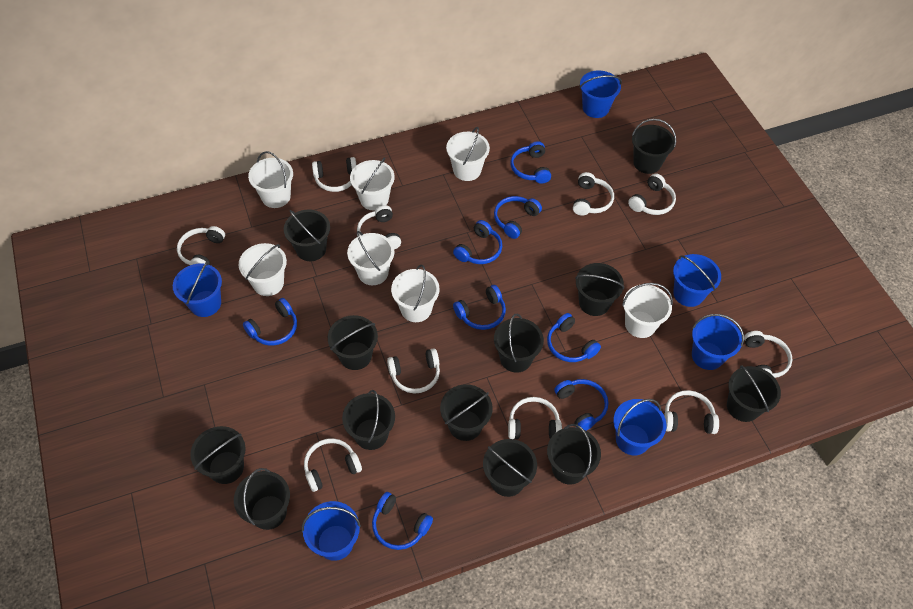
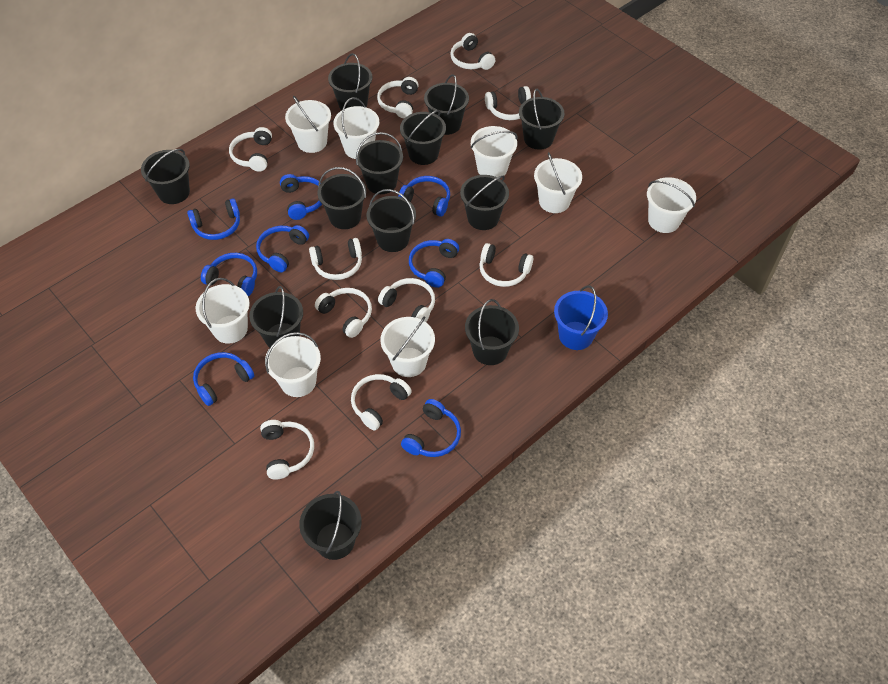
blue bucket: [173,261,222,317] [302,501,361,561] [579,71,622,118] [613,399,666,456] [673,254,721,307] [692,314,744,370] = 6 -> [554,285,608,350] = 1
white bucket: [239,243,287,296] [248,151,293,208] [347,231,394,285] [350,158,395,211] [391,265,440,322] [446,127,490,181] [622,283,673,338] = 7 -> [196,278,250,344] [265,332,321,397] [285,96,331,153] [333,97,379,159] [380,316,435,377] [471,126,518,177] [534,152,582,213] [647,177,696,233] = 8

